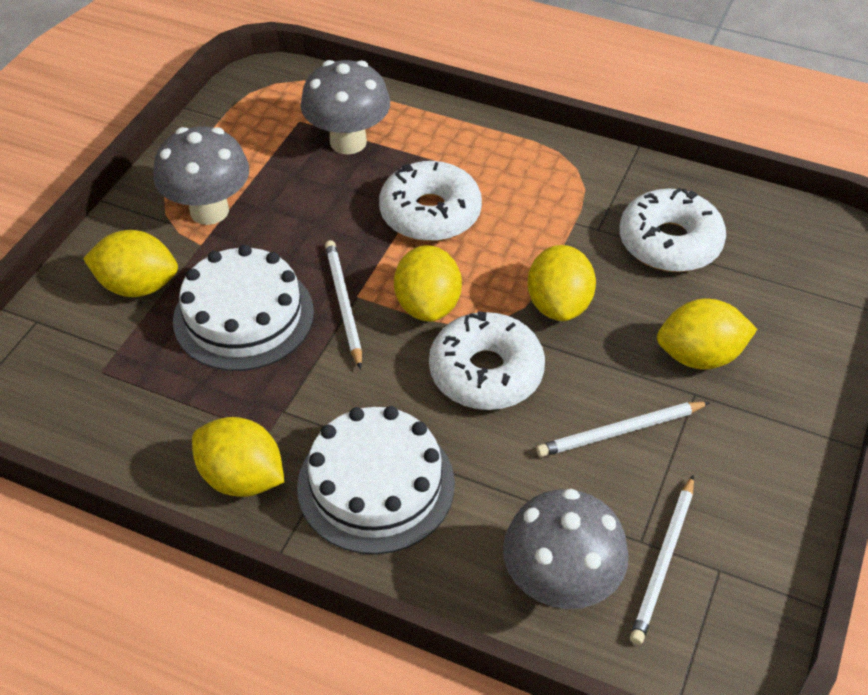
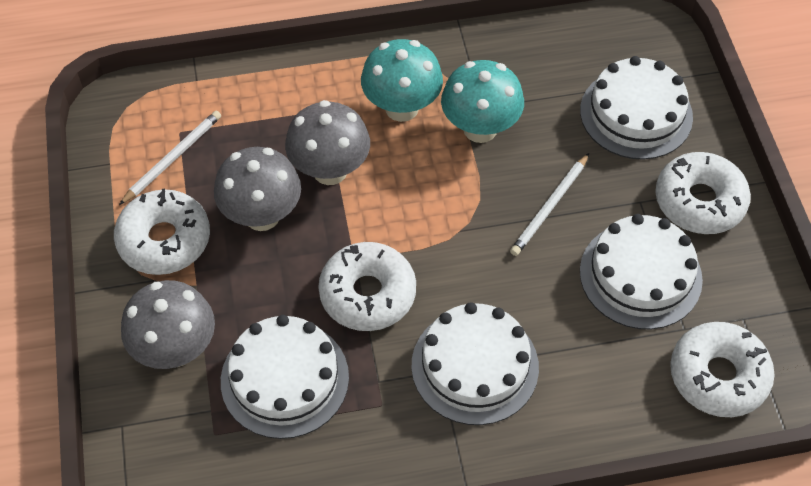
turquoise mushroom: none = 0 -> [361,39,443,122] [441,60,524,143] = 2
white cake: [173,245,314,371] [297,406,455,554] = 2 -> [221,315,349,439] [411,302,539,425] [580,56,693,160] [580,214,703,329] = 4
white donut: [379,161,482,241] [429,311,545,410] [620,188,726,272] = 3 -> [114,189,210,275] [318,242,416,331] [655,152,751,234] [670,322,775,417] = 4
white pencil: [325,240,362,369] [536,402,710,457] [630,475,694,645] = 3 -> [119,111,221,205] [510,153,589,256] = 2
yellow lemon: [83,230,178,297] [192,417,284,497] [394,245,462,322] [527,245,596,321] [657,299,757,370] = 5 -> none = 0

